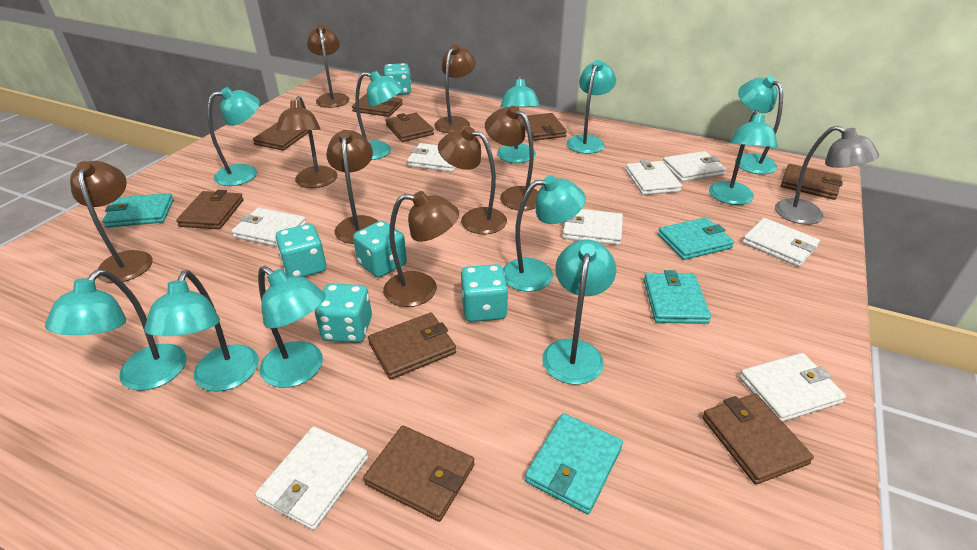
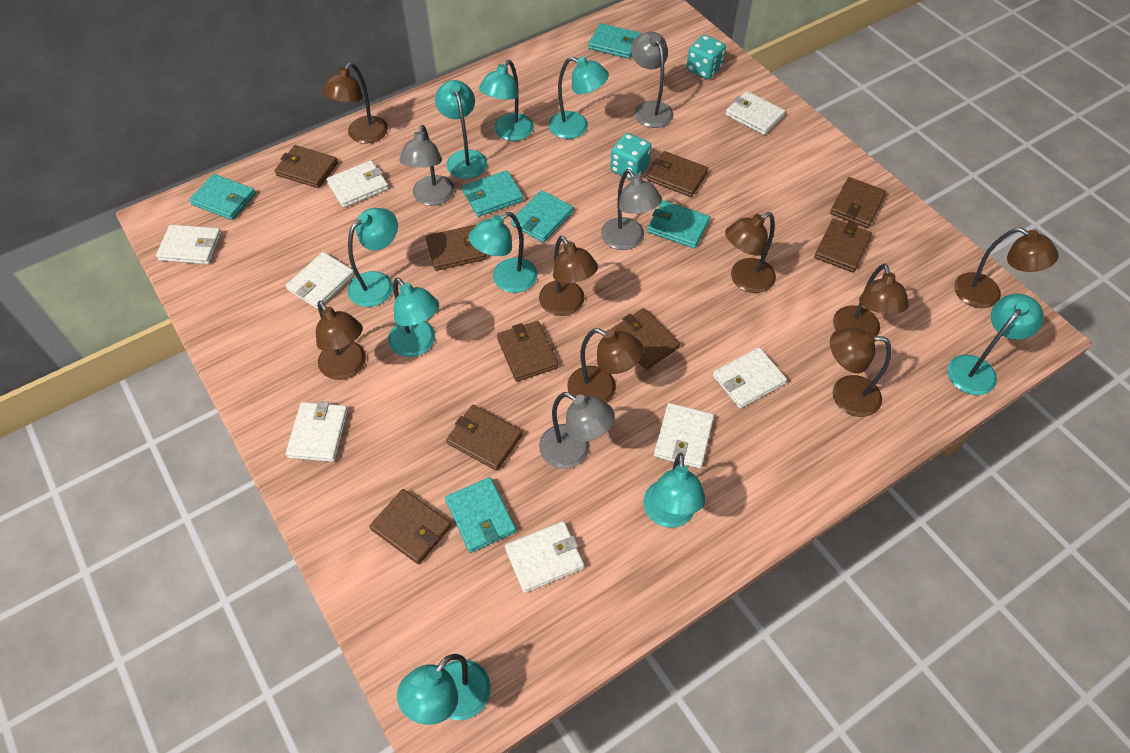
grey lamp: [775,126,879,225] = 1 -> [399,125,455,206] [539,392,615,469] [601,169,662,250] [631,32,674,128] = 4
turquoise dice: [276,224,326,277] [315,283,372,343] [353,221,407,278] [384,63,411,95] [461,264,508,322] = 5 -> [610,133,651,179] [686,35,726,79] = 2
turquoise lamp: [45,269,187,391] [144,270,259,392] [207,87,260,186] [258,266,326,388] [355,71,403,160] [497,75,540,163] [503,175,586,292] [542,239,616,385] [567,60,616,154] [709,110,778,205] [735,76,783,174] = 11 -> [348,208,398,307] [388,278,439,357] [397,654,491,725] [435,80,487,179] [468,212,537,293] [479,60,534,141] [549,57,609,139] [643,453,706,528] [947,294,1044,395] = 9
turquoise wallet: [102,193,174,228] [525,413,623,514] [644,270,711,324] [658,217,734,260] = 4 -> [189,174,256,220] [445,477,516,553] [462,170,524,217] [511,190,573,243] [588,23,641,59] [647,200,710,249] = 6

